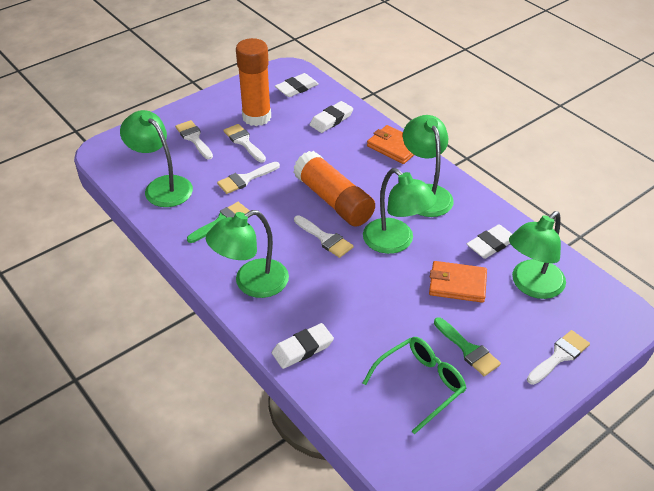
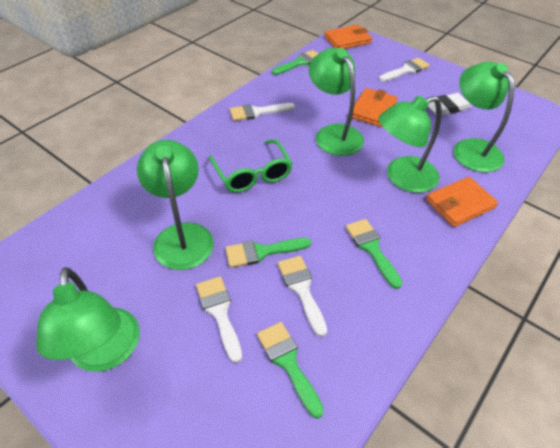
green brush: [187,202,250,243] [434,317,501,376] = 2 -> [225,238,311,268] [257,322,324,419] [272,50,319,75] [346,219,402,289] = 4
orange glue stick: [236,38,271,126] [294,151,375,226] = 2 -> none = 0
orange wallet: [367,125,414,164] [429,261,487,303] = 2 -> [324,25,372,49] [352,88,398,127] [426,177,498,227] = 3
white brush: [175,120,213,160] [217,162,280,194] [223,124,266,162] [294,215,353,258] [527,330,590,385] = 5 -> [196,276,242,363] [230,103,295,121] [278,256,327,337] [379,58,430,82] = 4
white eraser: [272,323,334,369] [275,73,319,97] [310,101,353,133] [467,225,512,259] = 4 -> [428,93,471,115] = 1

